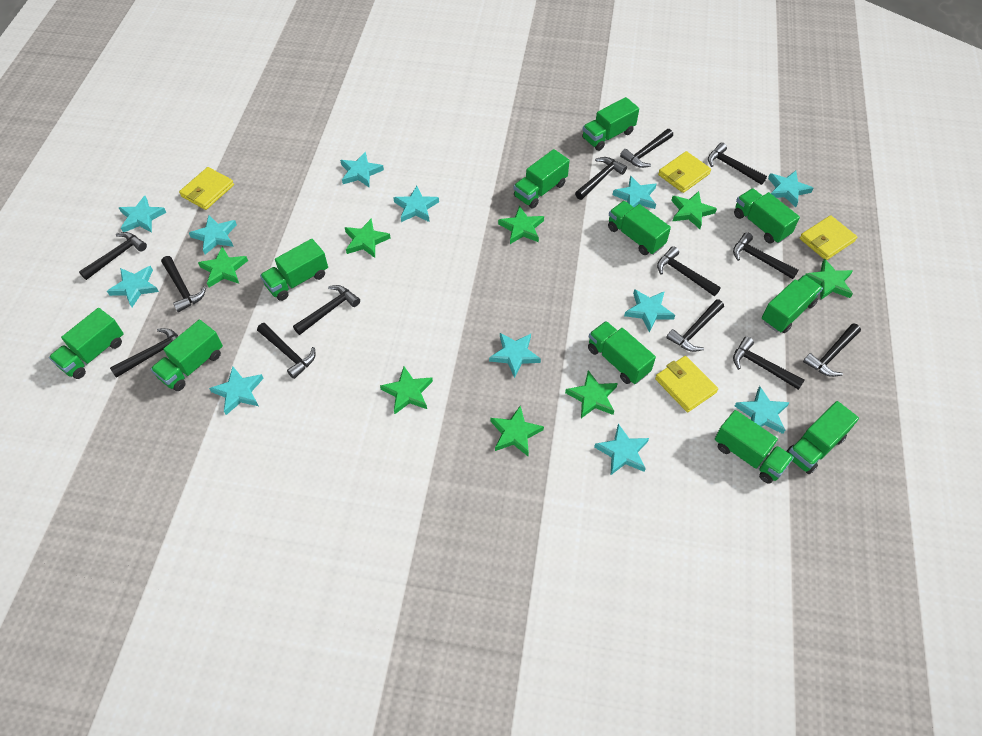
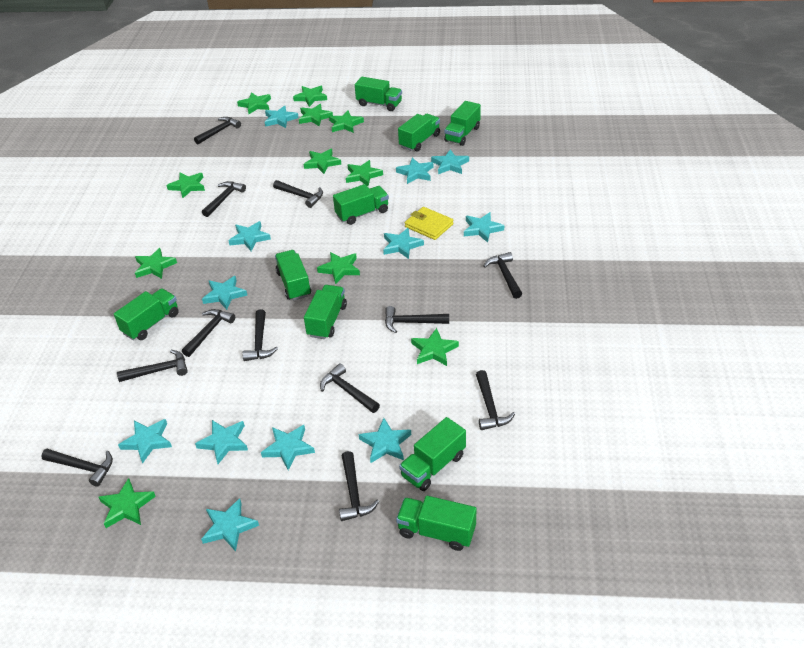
black hammer: [79,232,147,280] [110,328,178,378] [161,256,206,312] [257,323,316,379] [293,285,360,335] [575,157,627,200] [620,129,673,168] [657,246,721,296] [666,299,724,352] [708,143,767,185] [733,232,799,279] [733,337,805,390] [803,323,861,377] = 13 -> [41,449,113,487] [117,350,188,382] [182,309,235,357] [194,117,241,144] [202,181,246,217] [243,309,278,361] [273,180,323,208] [320,363,380,413] [339,451,379,521] [385,306,449,333] [476,370,515,430] [483,252,522,299] = 12
green star: [198,247,248,288] [345,218,390,258] [380,366,433,414] [491,405,544,456] [498,206,544,244] [565,370,618,418] [671,191,717,229] [805,258,853,300] = 8 -> [98,478,156,528] [135,248,177,279] [166,173,205,198] [237,92,271,114] [293,86,327,107] [299,104,333,126] [304,149,342,174] [317,252,360,284] [329,110,364,133] [346,160,383,186] [411,328,459,366] = 11
green truck: [49,308,124,379] [151,320,223,391] [260,239,328,301] [514,149,570,209] [582,97,639,151] [588,321,656,384] [608,201,671,255] [715,410,794,484] [734,188,800,244] [762,275,823,333] [786,401,859,474] = 11 -> [114,288,179,340] [275,250,311,301] [304,285,347,339] [333,184,389,225] [355,77,402,111] [396,496,476,551] [398,114,440,152] [399,417,466,491] [444,101,481,146] = 9
yellow wallet: [179,167,234,210] [655,356,718,412] [658,151,711,193] [800,215,857,260] = 4 -> [405,207,454,240] = 1

